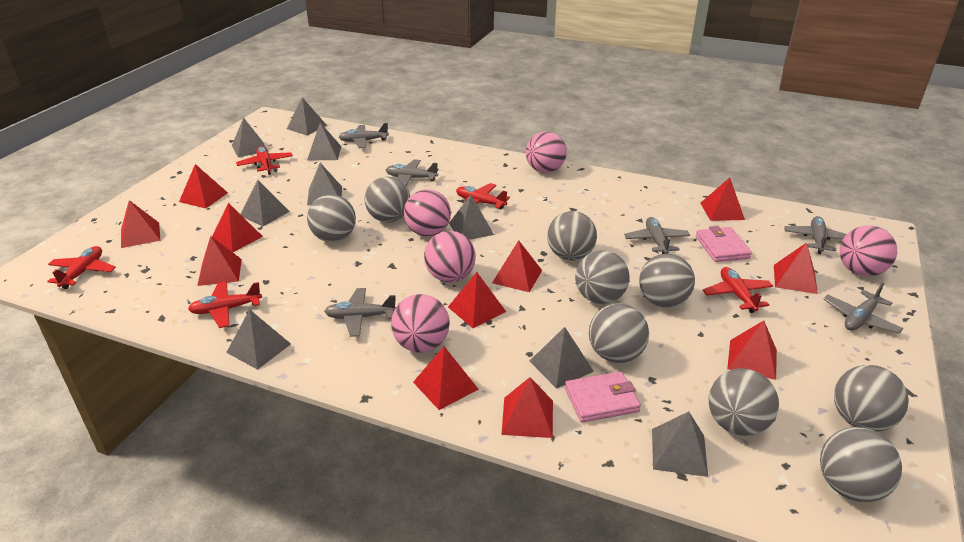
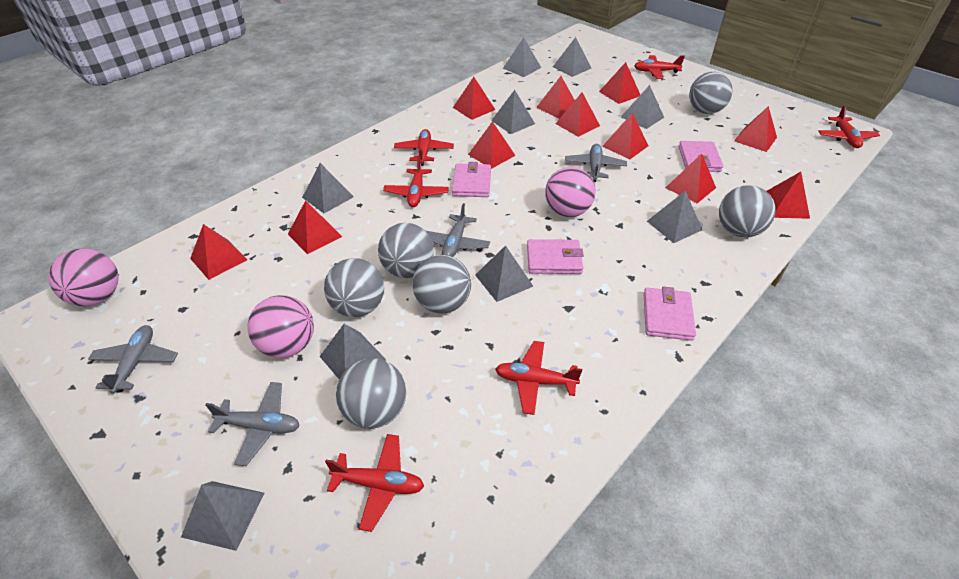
grey ball: [307,195,356,242] [365,177,410,223] [547,211,597,261] [575,250,630,304] [589,304,649,363] [639,254,695,308] [709,368,779,436] [820,427,902,502] [834,365,909,432] = 9 -> [324,258,384,317] [336,358,406,429] [378,223,434,278] [412,255,471,314] [689,72,733,114] [719,185,776,237] = 6
grey plane: [324,288,396,337] [339,123,389,148] [386,159,438,186] [624,217,690,254] [784,216,847,254] [824,282,903,334] = 6 -> [88,325,178,394] [206,382,300,466] [426,203,490,257] [565,144,627,182] = 4
pink ball: [391,294,450,352] [404,189,451,236] [424,231,476,282] [526,131,567,173] [840,225,897,276] = 5 -> [49,248,119,307] [247,295,314,358] [545,167,596,217] = 3
pink wallet: [565,371,641,423] [696,226,752,262] = 2 -> [452,162,491,197] [527,239,584,274] [643,286,696,341] [679,141,723,172] = 4
red plane: [47,246,116,289] [188,282,262,328] [236,146,293,175] [456,183,510,209] [703,267,773,313] = 5 -> [325,434,424,532] [383,157,449,207] [394,129,454,166] [495,341,582,415] [634,55,685,79] [819,105,880,148] = 6

